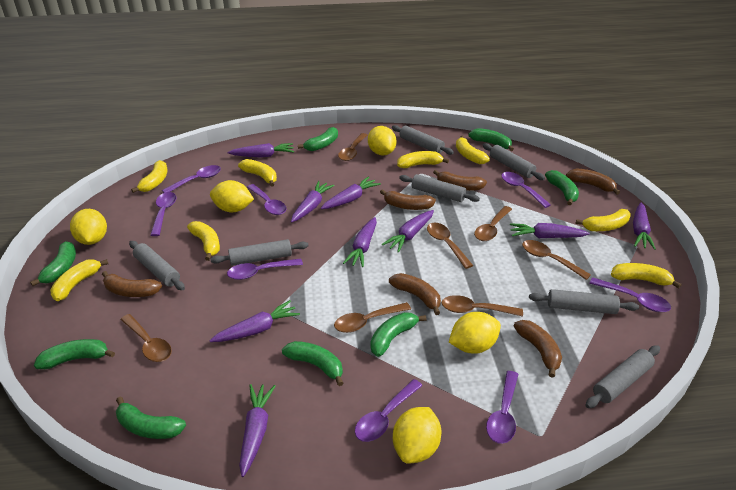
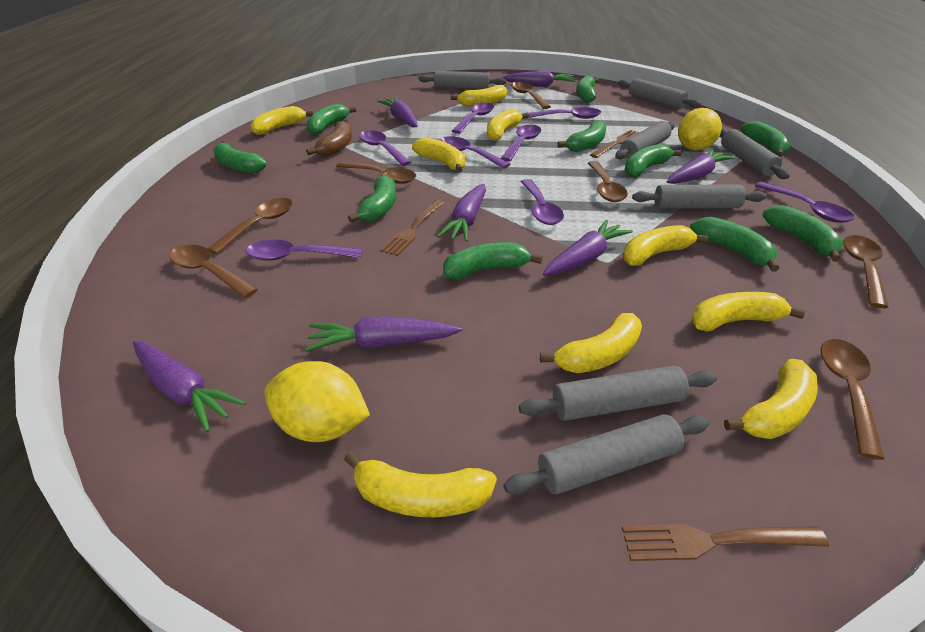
brown banana: [102,271,162,297] [380,189,436,210] [389,273,441,315] [433,170,487,191] [514,320,562,378] [566,169,620,195] = 6 -> [306,121,352,157] = 1
brown fork: none = 0 -> [380,200,445,256] [590,130,639,158] [622,524,829,561] = 3
green banana: [30,241,76,286] [34,339,115,369] [116,397,186,439] [282,341,343,386] [298,127,338,151] [371,312,427,357] [468,128,514,151] [545,170,579,205] = 8 -> [213,141,267,173] [306,104,356,135] [348,175,396,223] [443,242,543,280] [557,120,606,152] [576,75,599,103] [624,144,682,177] [690,217,779,271] [741,121,791,157] [762,205,843,262] = 10
purple carrot: [210,300,300,342] [228,143,294,157] [239,384,276,477] [291,181,335,222] [321,176,381,209] [343,217,377,267] [382,210,434,253] [510,223,590,238] [633,202,656,250] = 9 -> [133,341,246,432] [305,316,462,352] [377,98,418,127] [437,184,486,242] [502,70,576,87] [543,220,633,276] [667,149,735,184] = 7
yellow banana: [50,259,108,301] [131,160,167,193] [187,221,220,261] [238,159,277,187] [397,151,449,168] [456,135,490,164] [576,209,631,231] [611,263,682,288] = 8 -> [251,106,313,135] [344,451,497,517] [412,137,465,172] [451,85,507,107] [487,109,529,141] [540,313,642,373] [623,225,708,266] [691,292,805,332] [724,359,818,439] = 9
yellow lemon: [70,209,107,245] [210,180,254,212] [368,126,397,155] [393,407,441,464] [449,312,501,354] = 5 -> [265,361,370,442] [678,108,722,151] = 2

